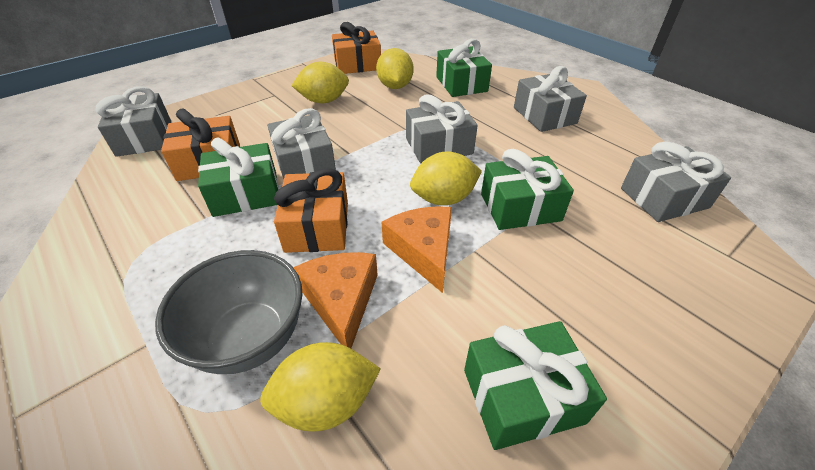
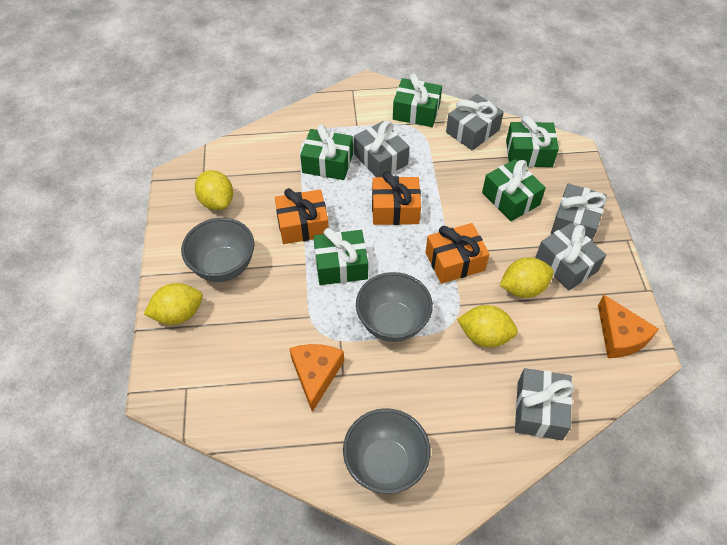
green gift: [198,137,279,217] [436,39,492,97] [464,321,607,450] [481,149,574,230] = 4 -> [300,124,353,180] [313,228,368,285] [393,74,442,127] [482,159,546,221] [506,116,559,167] = 5
grey bowl: [155,250,302,374] = 1 -> [181,218,254,282] [343,408,431,494] [356,272,433,342] = 3

